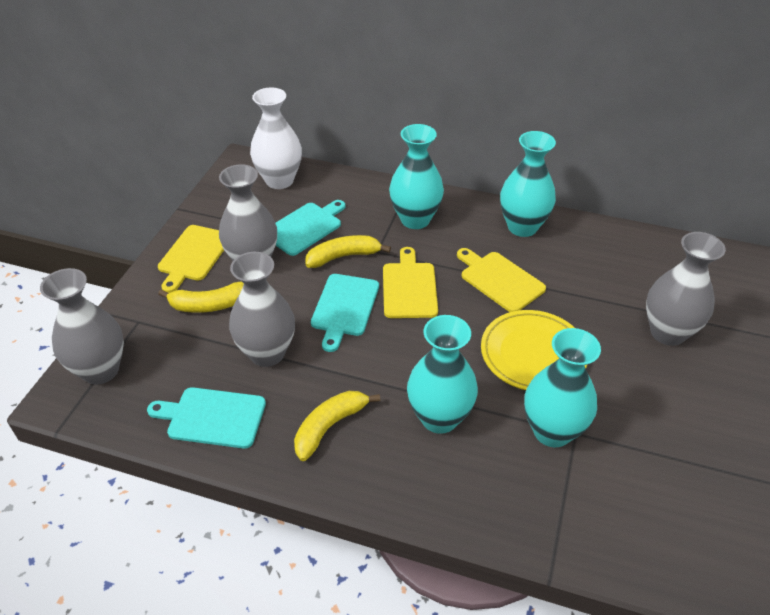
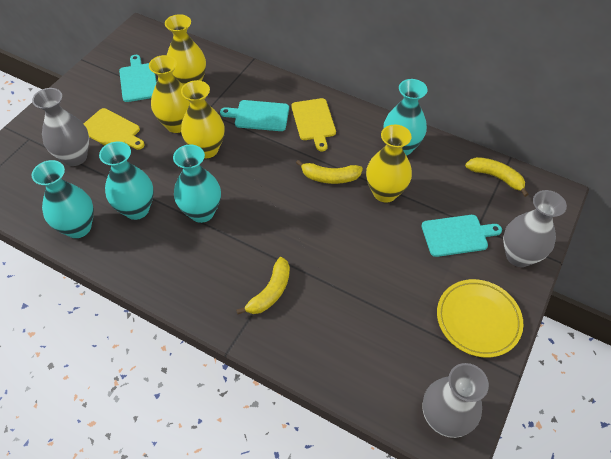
grey vase: [40,268,124,385] [219,164,277,260] [229,252,295,367] [646,232,726,346] = 4 -> [32,88,89,166] [423,363,489,438] [503,190,567,267] = 3
white vase: [250,87,302,189] = 1 -> none = 0
yellow cutting board: [158,225,224,293] [383,247,438,318] [457,248,546,312] = 3 -> [84,108,145,150] [292,98,336,151] = 2
yellow vase: none = 0 -> [149,55,190,133] [165,14,206,85] [181,80,225,158] [366,125,412,203] = 4

